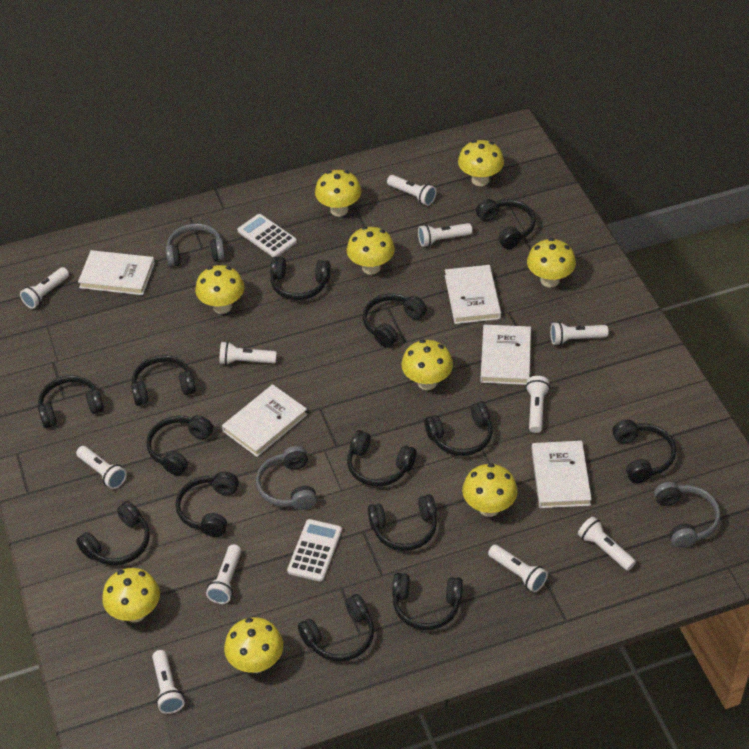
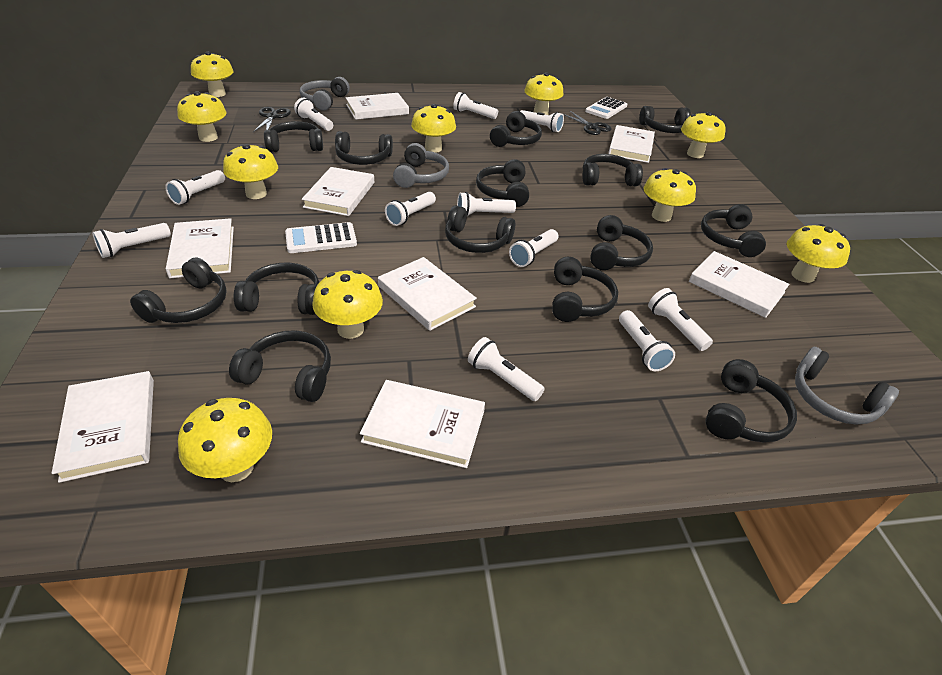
black scissors: none = 0 -> [253,107,291,132] [563,110,612,135] = 2
white book: [78,250,155,295] [222,384,308,457] [445,265,501,324] [480,325,531,385] [532,441,592,508] = 5 -> [52,371,154,483] [166,218,234,278] [302,167,374,216] [346,93,409,120] [360,380,485,468] [378,257,477,331] [608,125,655,163] [689,251,789,318] = 8
yellow mushroom: [102,568,160,622] [195,265,244,314] [224,617,283,673] [315,170,362,216] [347,227,395,275] [401,340,453,390] [458,140,504,186] [462,463,518,517] [527,238,576,287] = 9 -> [177,91,227,142] [178,398,272,482] [191,51,234,97] [223,144,278,199] [312,270,383,339] [411,104,456,153] [524,72,563,115] [644,168,696,222] [681,112,726,158] [787,224,850,283] = 10

